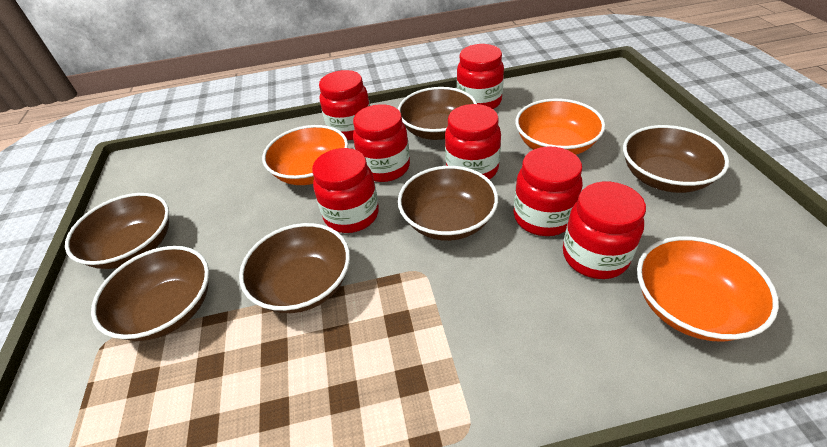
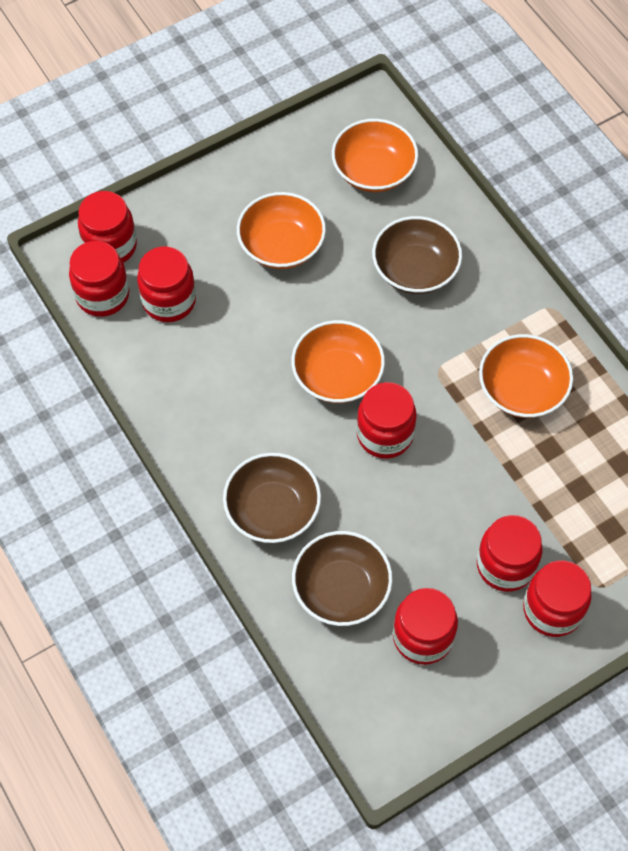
brown bowl: [65,193,169,269] [91,246,209,341] [239,223,350,313] [398,87,477,140] [398,166,498,241] [623,125,729,193] = 6 -> [223,453,321,543] [292,531,393,626] [372,216,462,294] = 3
orange bowl: [262,125,348,185] [516,99,605,155] [637,236,779,342] = 3 -> [237,192,326,269] [291,320,385,403] [332,119,418,192] [479,334,573,418] = 4

